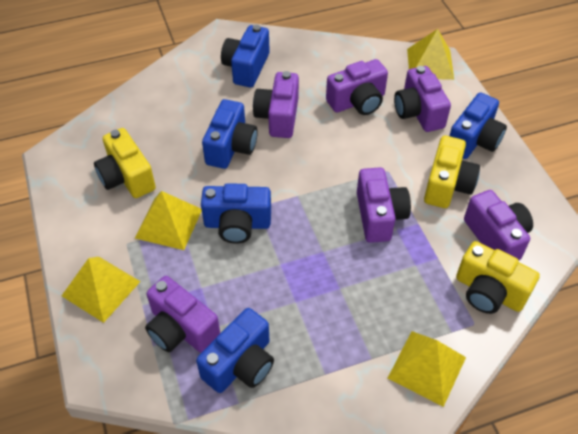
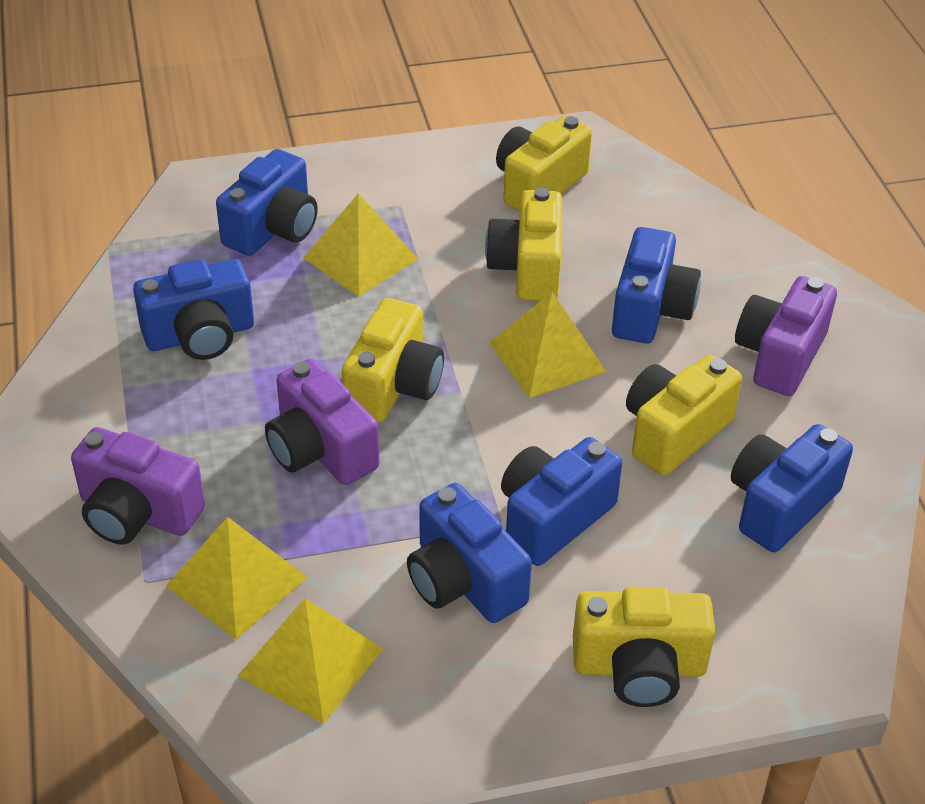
blue camera: [196,308,274,393] [201,183,271,244] [202,99,258,169] [221,25,270,87] [450,92,507,159] = 5 -> [133,259,254,360] [216,149,318,256] [407,483,532,623] [501,437,622,566] [612,227,701,344] [731,424,853,552] = 6
purple camera: [145,276,220,353] [253,71,299,138] [326,59,388,115] [357,167,411,243] [394,66,451,132] [464,190,533,260] = 6 -> [71,427,205,545] [265,359,379,485] [735,276,837,396] = 3
yellow camera: [94,128,156,198] [424,136,480,208] [456,241,540,314] = 3 -> [342,298,444,422] [485,188,562,301] [496,116,592,211] [573,587,716,707] [626,355,742,476] = 5

